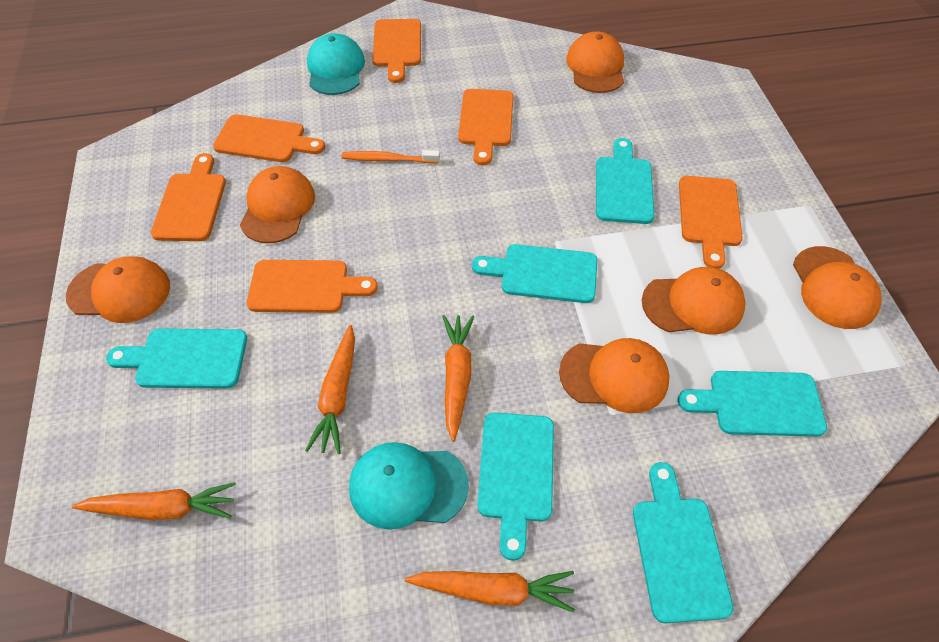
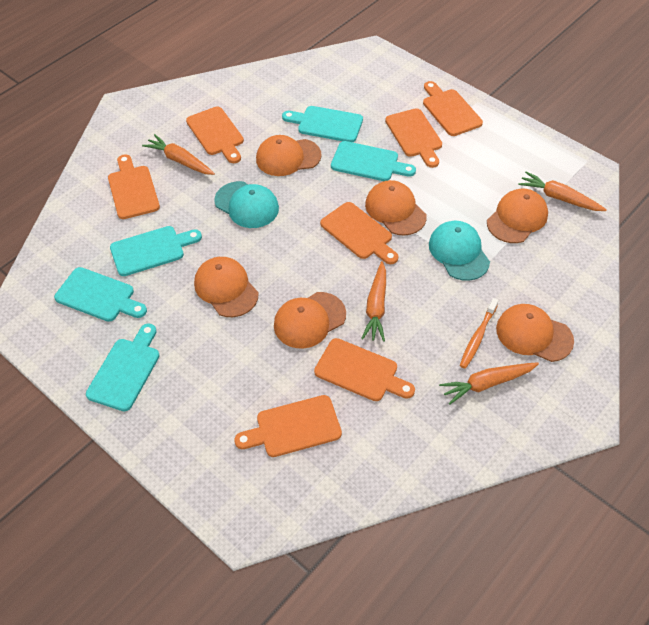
orange cutting board: [151,153,226,241] [213,114,325,162] [247,260,378,313] [372,19,421,83] [458,89,514,165] [679,176,743,269] = 6 -> [108,154,160,219] [186,106,244,163] [234,395,342,457] [314,338,415,401] [320,202,398,264] [385,108,442,168] [423,81,483,136] = 7
turquoise cutting board: [106,328,247,389] [472,244,597,303] [477,412,554,561] [596,138,655,224] [633,462,734,623] [678,371,827,437] = 6 -> [54,267,147,322] [86,323,160,411] [110,226,202,276] [282,106,363,142] [331,141,416,181] = 5

